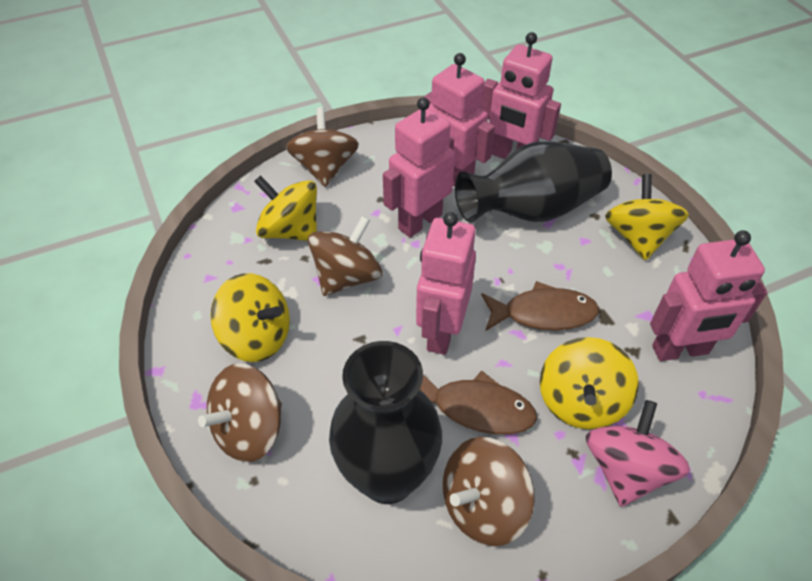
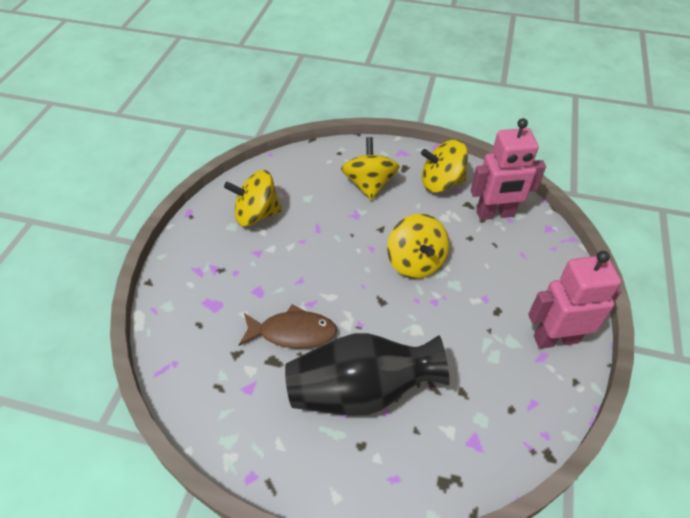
black vase: [329,341,442,504] [455,141,612,223] = 2 -> [285,333,450,416] = 1
brown fish: [420,371,537,434] [481,281,599,331] = 2 -> [239,304,337,348] = 1
brown spinning top: [198,363,282,462] [286,107,359,187] [308,216,382,296] [443,437,535,546] = 4 -> none = 0
pink robot: [383,97,455,238] [416,212,476,355] [424,53,495,187] [480,32,561,159] [650,230,767,361] = 5 -> [471,118,546,220] [528,251,621,349] = 2
pink spinning top: [586,400,690,507] = 1 -> none = 0

